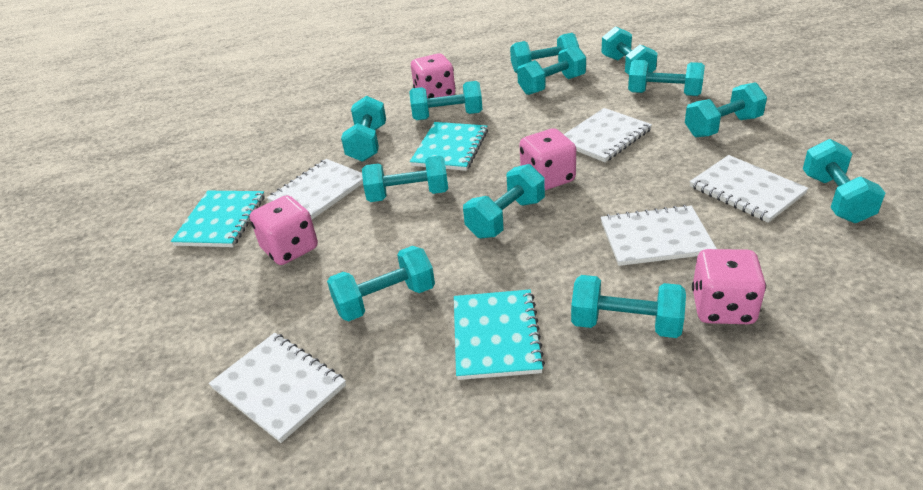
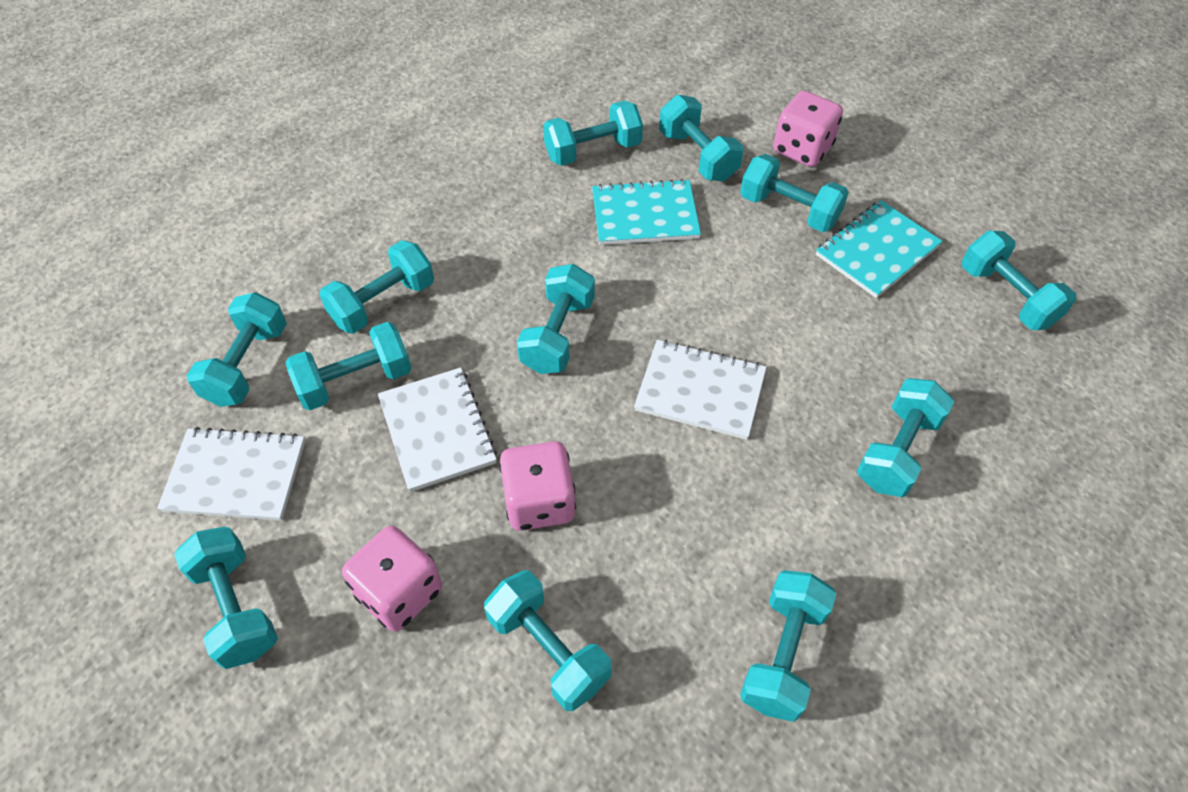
pink dice: [250,195,318,265] [411,53,456,98] [519,128,576,190] [692,249,766,324] = 4 -> [342,526,442,632] [499,441,576,531] [773,91,843,167] = 3
turquoise notebook: [171,191,265,247] [410,122,488,171] [454,290,545,380] = 3 -> [592,179,701,245] [816,200,943,298] = 2
white notebook: [209,333,346,443] [267,159,363,219] [564,108,652,162] [601,205,717,266] [689,155,809,223] = 5 -> [157,427,305,521] [378,367,497,492] [634,340,767,440] = 3

